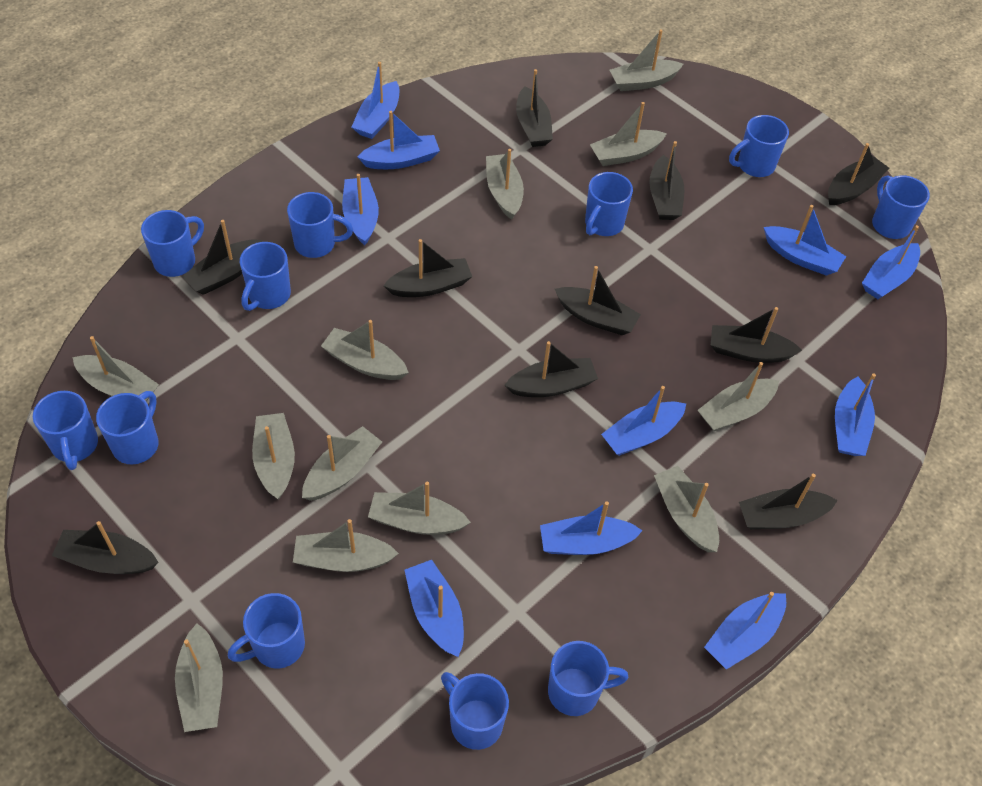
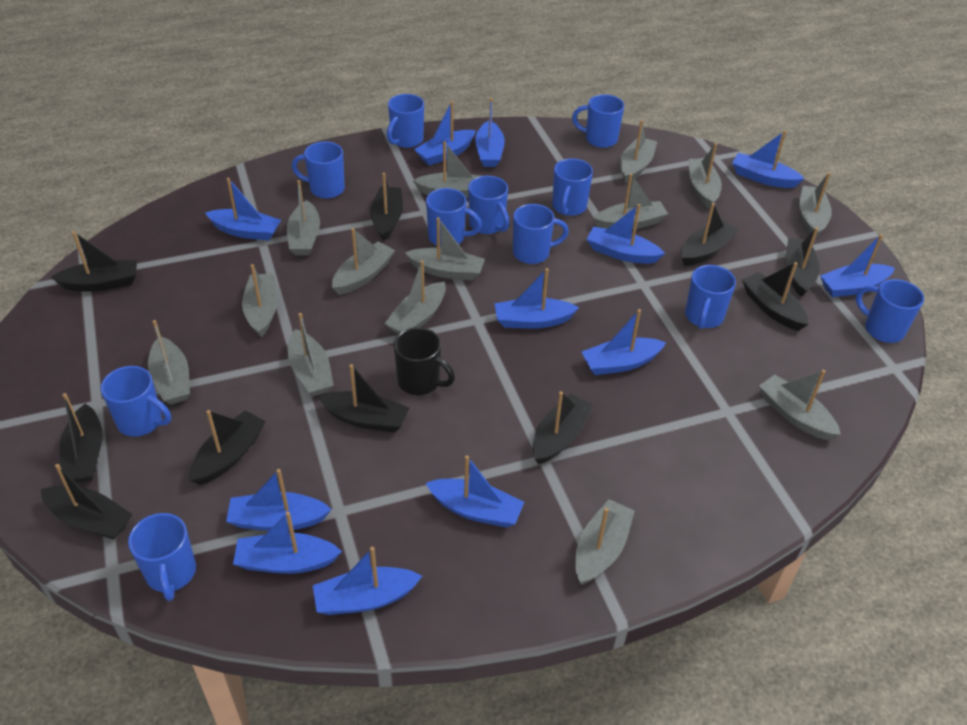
black mug: none = 0 -> [394,327,455,395] = 1
blue boat: [342,174,379,245] [352,62,399,139] [358,111,440,169] [404,560,464,657] [540,501,643,555] [601,386,686,456] [704,592,786,670] [764,205,846,276] [835,373,876,456] [862,225,920,299] = 10 -> [205,178,281,241] [226,469,331,531] [233,511,342,574] [313,547,422,615] [414,101,476,166] [426,455,524,528] [475,98,505,167] [495,268,579,329] [582,309,666,375] [587,204,665,264] [732,130,805,188] [820,234,895,297] = 12
grey boat: [72,336,159,401] [175,623,223,732] [252,413,295,499] [293,519,399,572] [302,426,382,501] [321,320,409,380] [368,481,471,535] [486,149,524,220] [590,102,667,166] [609,29,683,91] [654,466,719,552] [698,362,779,431] = 12 -> [148,320,190,405] [242,264,278,337] [287,180,320,256] [288,313,334,396] [332,228,395,295] [384,260,446,334] [405,217,485,281] [412,141,480,198] [575,499,635,585] [594,173,668,230] [620,120,657,183] [689,143,722,209] [759,370,841,440] [800,172,832,236] = 14

